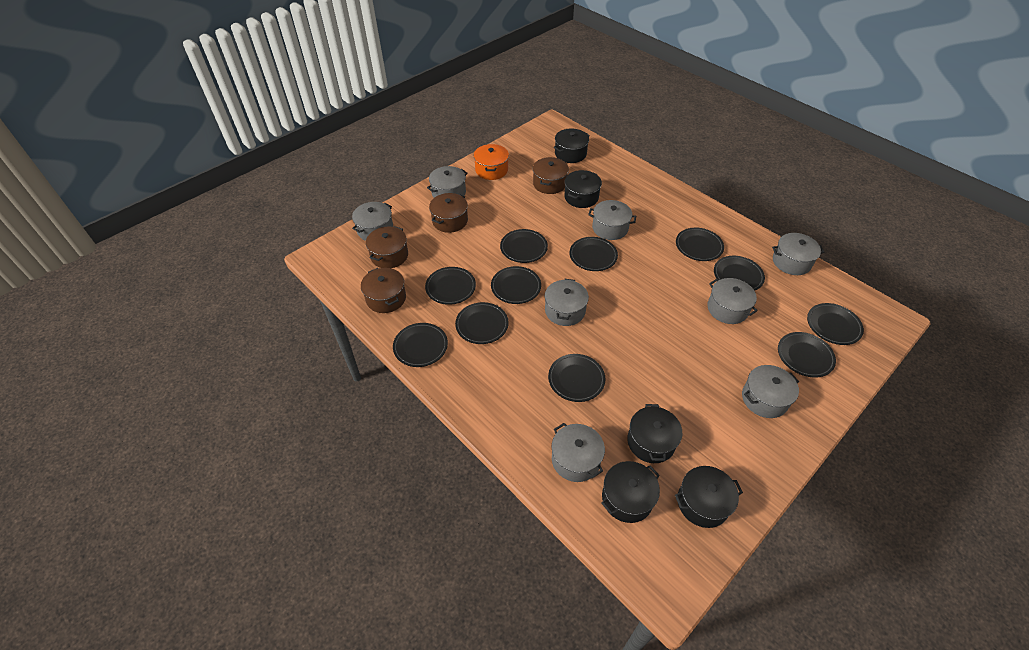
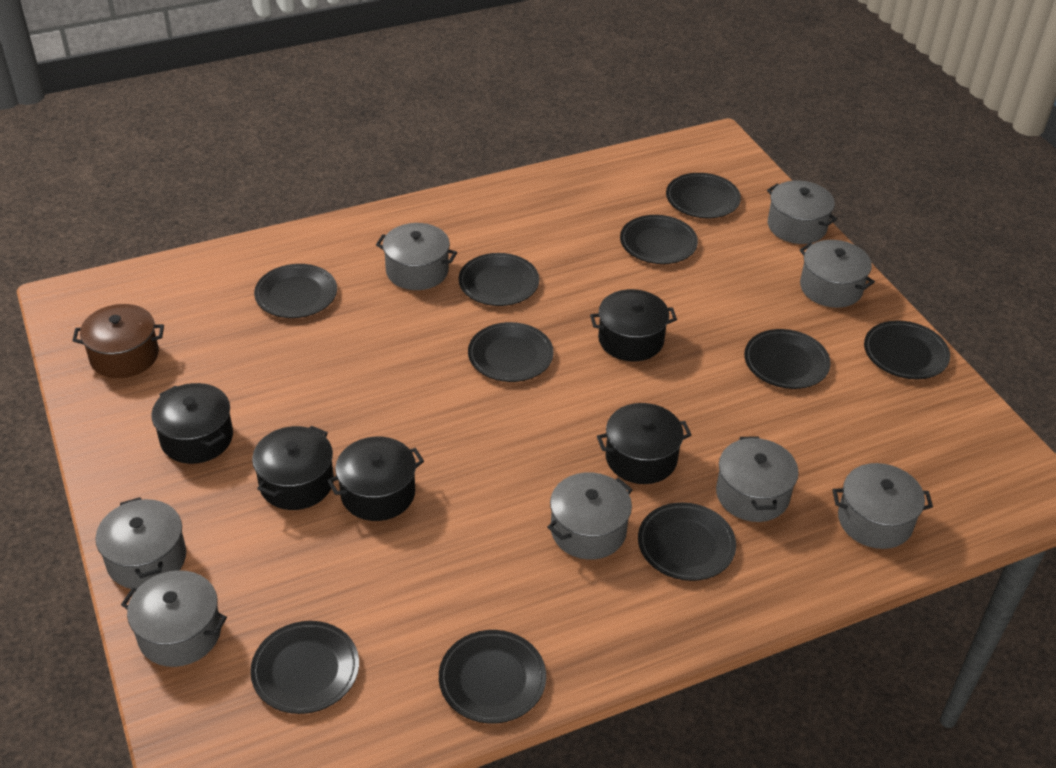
black plate: [393,323,448,367] [425,267,476,305] [455,302,509,344] [491,266,541,304] [500,229,548,263] [548,354,605,402] [569,237,618,271] [676,228,724,261] [714,256,765,291] [778,332,836,378] [807,303,864,345] = 11 -> [250,621,359,714] [254,264,337,318] [439,630,546,724] [459,253,539,306] [468,322,554,382] [620,215,698,264] [638,502,736,581] [666,173,741,218] [744,329,831,389] [864,320,950,379] = 10
brown pot: [361,268,406,313] [366,226,408,268] [429,193,468,233] [533,157,569,194] = 4 -> [72,304,164,378] = 1
orange pot: [474,144,509,180] = 1 -> none = 0

